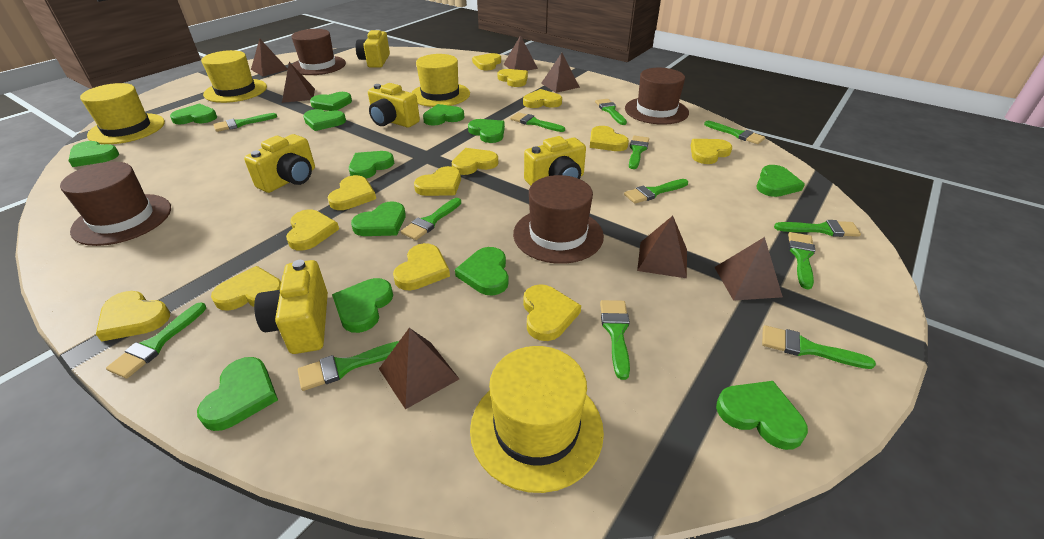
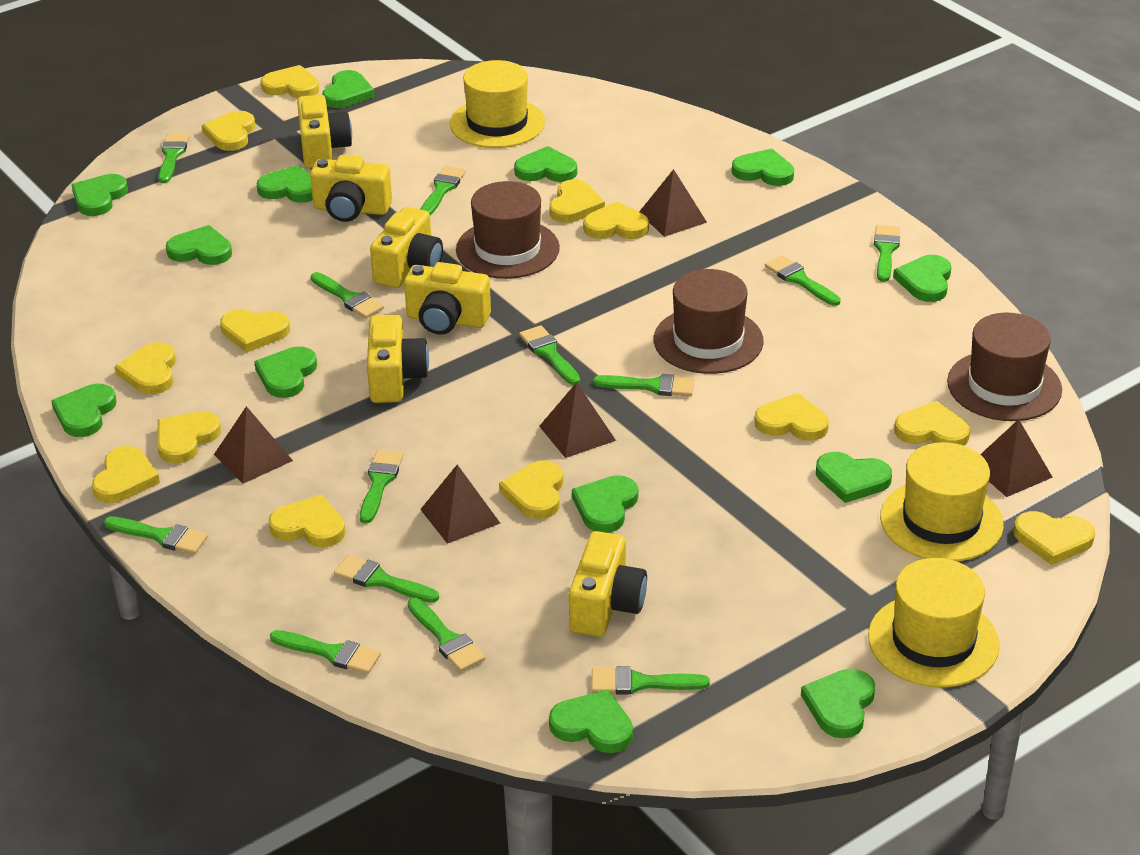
brown hat: [60,162,171,246] [292,29,346,75] [513,175,604,264] [625,68,689,125] = 4 -> [456,181,560,279] [654,269,764,374] [947,313,1062,421] = 3
brown pyramid: [251,38,288,76] [282,62,315,103] [379,328,459,409] [503,35,538,71] [541,53,580,93] [637,216,687,278] [714,237,783,301] = 7 -> [214,406,293,484] [420,465,501,544] [539,382,616,458] [639,169,707,237] [980,419,1053,497] = 5
yellow camera: [244,134,315,193] [254,260,328,354] [356,29,390,68] [368,83,420,128] [524,136,586,186] = 5 -> [297,95,352,169] [310,155,392,222] [367,315,429,403] [370,207,443,288] [404,262,491,335] [569,531,647,637] = 6
yellow hat: [80,83,165,144] [201,50,267,103] [411,54,470,107] [470,346,604,493] = 4 -> [450,60,545,148] [868,558,1000,687] [880,442,1004,562] = 3

